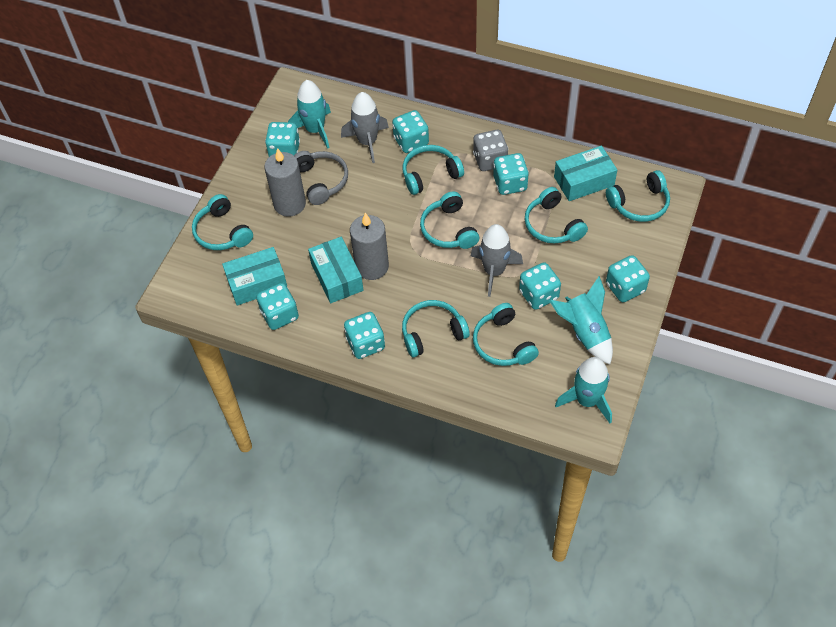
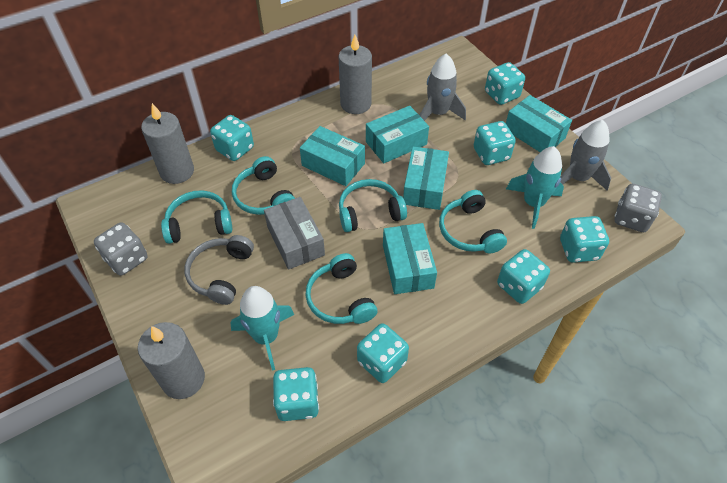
grey box: none = 0 -> [264,197,325,270] = 1
grey candle: [264,148,306,217] [350,213,389,280] = 2 -> [138,322,205,399] [141,103,194,184] [339,35,372,114] = 3
grey dice: [473,130,508,171] = 1 -> [94,222,148,276] [615,184,662,232] = 2
turquoise box: [222,247,287,306] [308,237,364,303] [554,146,617,201] = 3 -> [300,126,365,186] [366,106,429,163] [383,223,437,294] [403,146,449,210] [506,95,572,152] = 5
turquoise headphones: [192,194,253,250] [402,145,464,195] [402,300,470,357] [420,192,479,249] [473,303,539,366] [525,187,588,244] [606,170,670,222] = 7 -> [161,190,232,244] [232,156,295,215] [305,253,377,324] [339,179,407,232] [439,190,507,253] = 5
turquoise rocket: [288,80,331,149] [549,276,613,364] [555,357,612,423] = 3 -> [230,286,294,371] [506,146,564,229] = 2

